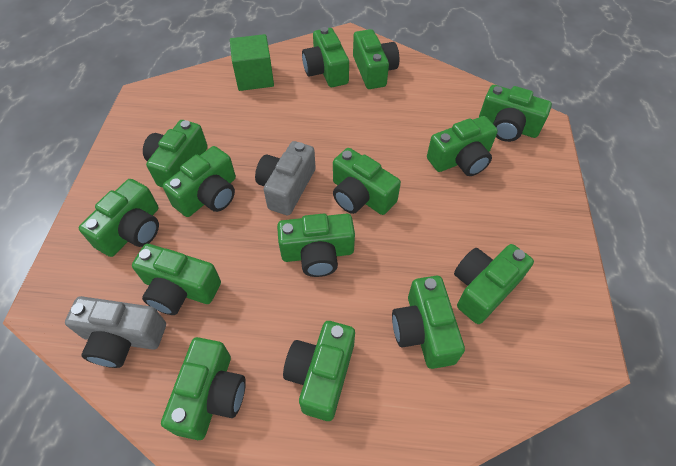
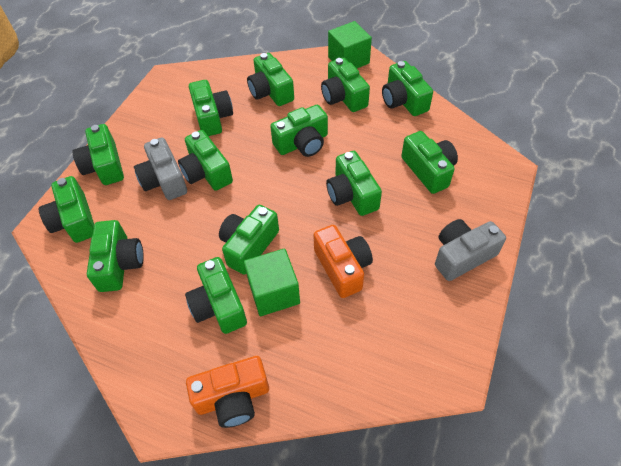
green camera: [79,179,159,257] [132,244,221,315] [143,120,208,188] [161,337,246,440] [163,146,236,217] [277,214,355,277] [283,321,355,421] [302,27,349,87] [333,148,401,215] [353,29,399,89] [392,276,465,369] [427,116,498,176] [454,244,534,324] [479,85,552,142] = 14 -> [39,176,94,243] [72,124,124,185] [87,220,144,292] [178,130,233,191] [185,257,247,334] [189,80,233,136] [219,205,279,274] [247,53,294,106] [270,105,328,157] [321,57,370,112] [326,151,382,216] [382,61,433,116] [401,131,458,194] = 13
green cube: [230,34,274,91] = 1 -> [244,248,300,316] [328,21,372,68] = 2
orange camera: none = 0 -> [186,356,269,428] [313,225,373,298] = 2

